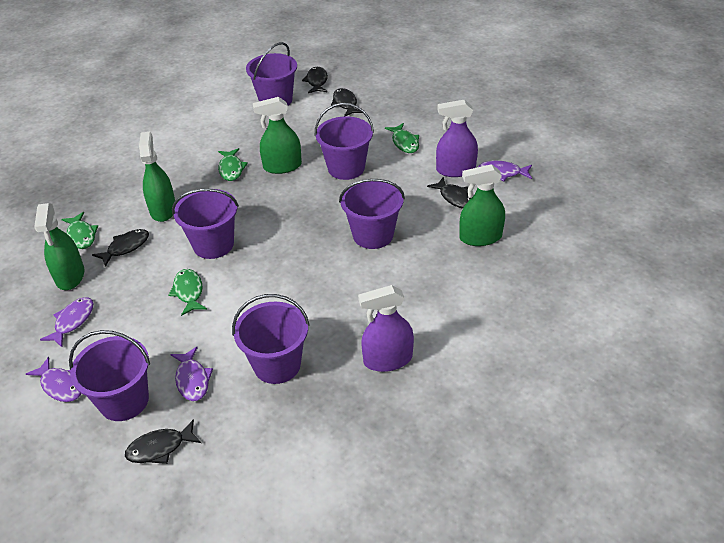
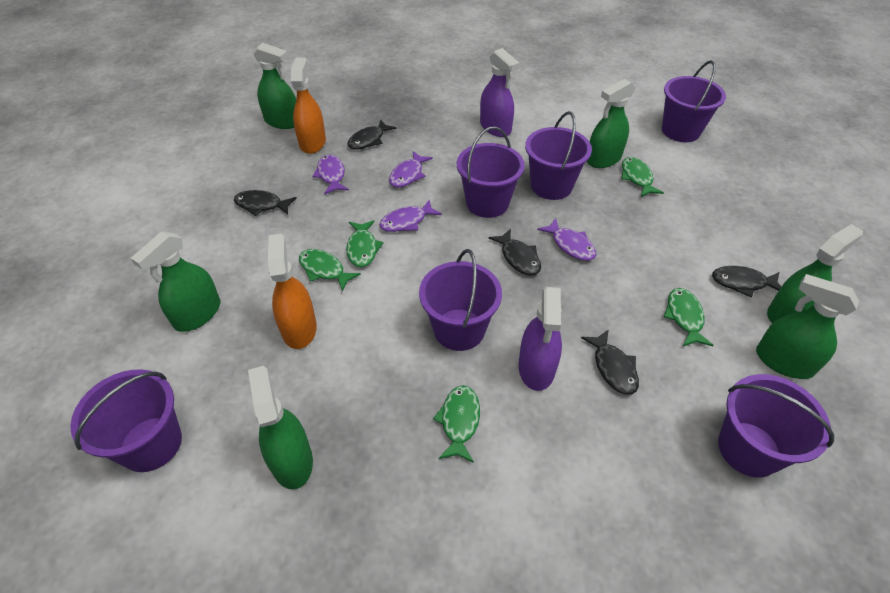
green fish: [61,212,98,249] [168,269,207,316] [218,148,248,181] [385,123,419,153] = 4 -> [299,249,361,292] [346,220,384,267] [433,385,480,463] [621,157,664,197] [664,288,714,346] = 5
green spray bottle: [34,203,84,290] [139,132,175,222] [253,97,302,174] [459,164,505,246] = 4 -> [131,232,220,332] [248,366,313,489] [253,43,296,129] [587,79,635,168] [756,274,859,379] [767,224,863,323] = 6
orange spray bottle: none = 0 -> [268,234,317,349] [291,58,326,154] = 2

